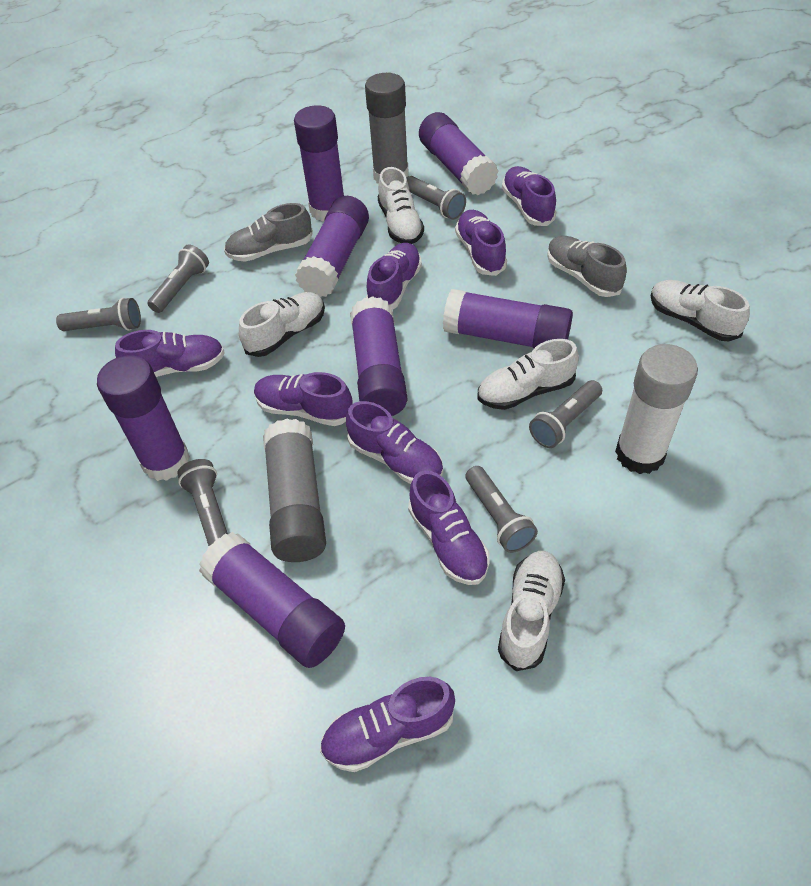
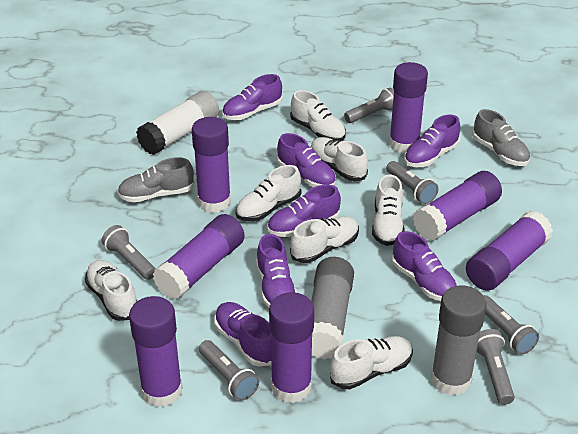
purple shoe: [115,330,225,377] [254,372,353,426] [320,677,455,772] [346,401,443,484] [366,243,422,310] [408,470,489,585] [455,210,507,276] [502,166,556,226] = 8 -> [214,302,272,367] [222,74,282,120] [256,234,297,308] [268,184,341,237] [277,133,336,187] [392,231,457,301] [404,114,460,167] = 7
white shoe: [239,292,325,357] [378,167,424,244] [477,339,579,410] [498,551,565,671] [651,280,750,341] = 5 -> [85,260,137,321] [236,165,301,221] [290,90,346,140] [290,216,359,263] [311,137,368,181] [330,336,413,389] [372,175,405,246] = 7

